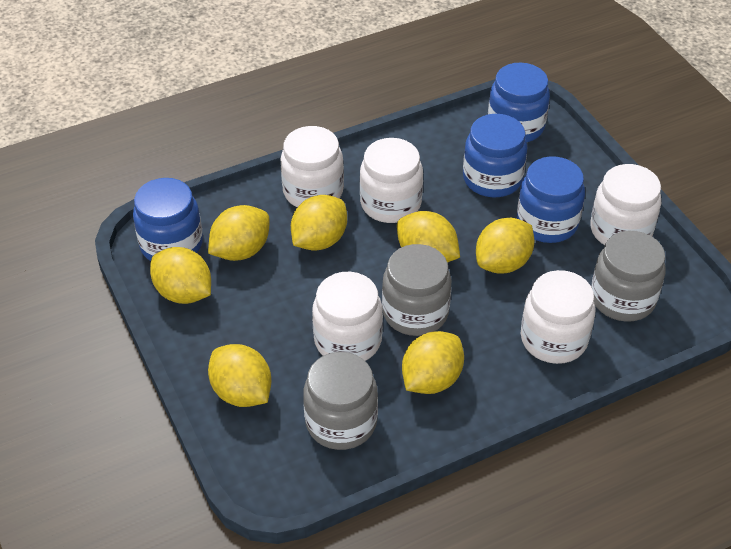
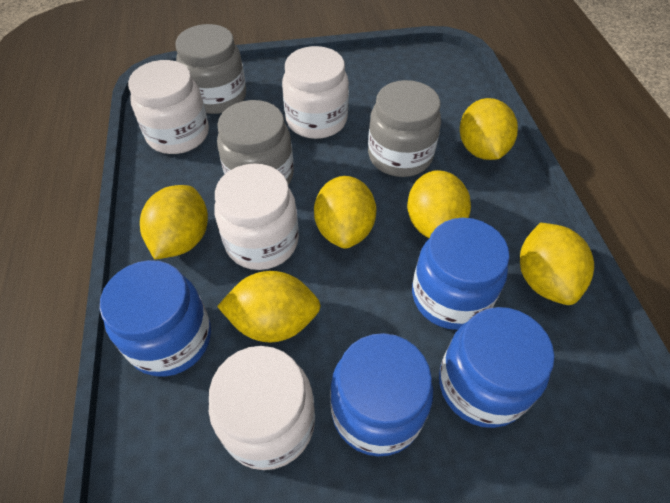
white jar: [281,126,344,207] [312,272,383,361] [360,138,423,223] [521,270,595,364] [590,164,661,245] = 5 -> [128,60,209,154] [209,346,315,470] [214,163,299,270] [282,46,349,139] = 4
yellow lemon: [150,247,211,304] [208,205,270,261] [208,344,272,407] [291,195,347,251] [397,211,460,263] [402,331,464,394] [476,218,534,274] = 7 -> [140,185,208,259] [217,271,321,343] [314,176,377,249] [407,170,471,238] [460,98,518,160] [520,223,594,305] = 6

